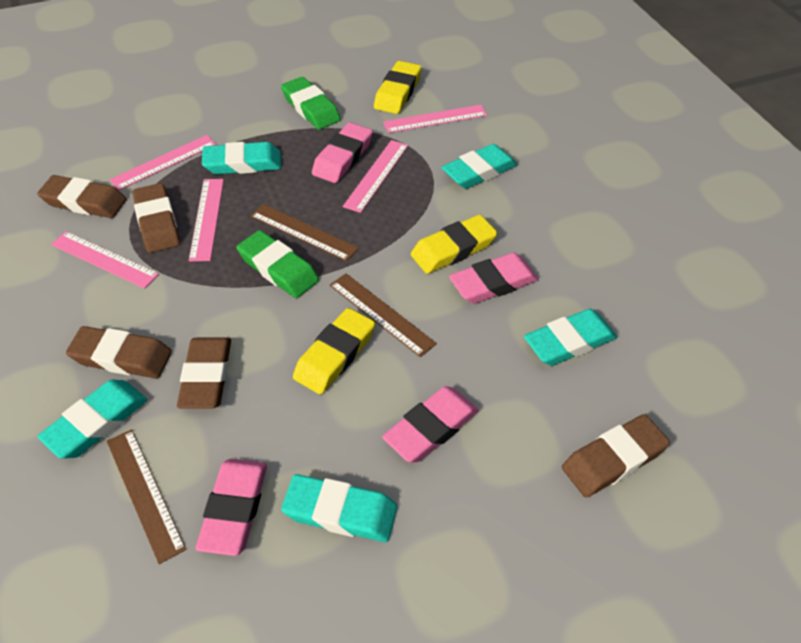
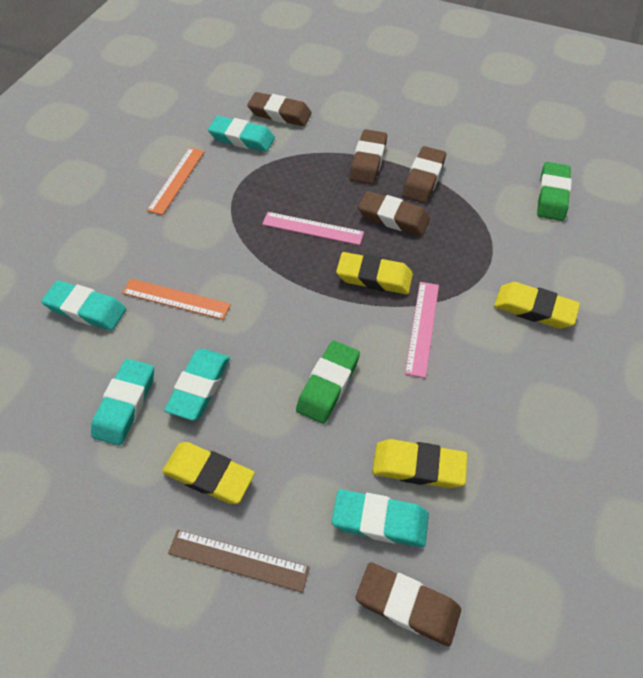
brown ruler: [107,429,186,564] [251,204,359,261] [330,273,437,357] = 3 -> [168,530,310,593] = 1
orange ruler: none = 0 -> [122,279,231,320] [147,147,205,215] = 2
pink eraser: [196,459,267,556] [312,122,373,183] [382,386,479,462] [449,253,539,304] = 4 -> none = 0
pink ruler: [51,231,159,289] [109,135,217,190] [189,179,224,262] [343,140,408,213] [383,105,487,133] = 5 -> [262,212,364,245] [405,282,439,378] = 2
yellow eraser: [293,308,375,394] [374,61,422,114] [411,215,497,274] = 3 -> [162,442,255,504] [336,252,413,294] [372,439,467,488] [494,282,580,329] = 4

